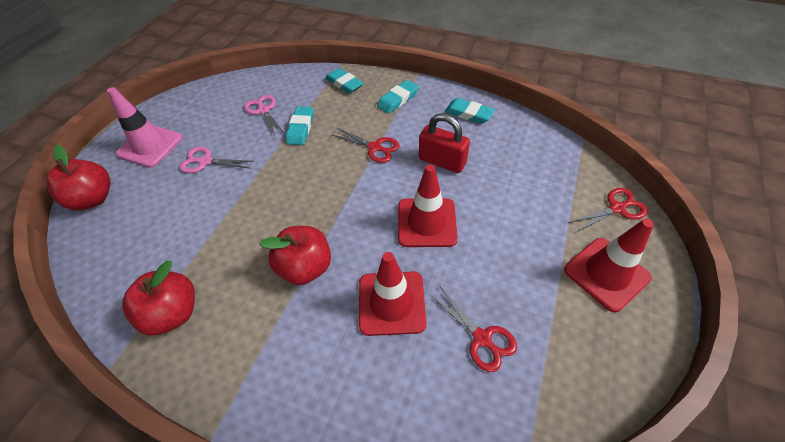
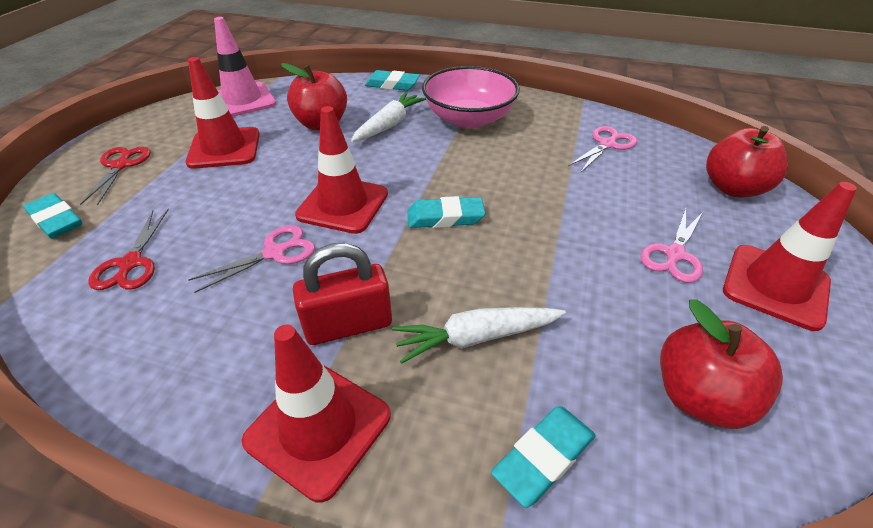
pink bowl: none = 0 -> [422,66,520,128] = 1
pink scissors: [180,147,253,173] [244,95,285,136] = 2 -> [188,225,315,293] [568,126,637,172] [640,209,703,283] = 3
red scissors: [332,128,399,163] [430,287,517,372] [568,188,648,232] = 3 -> [80,147,151,206] [88,209,169,290] = 2
red traffic cone: [359,252,426,336] [398,164,458,247] [564,218,654,312] = 3 -> [185,57,260,169] [242,325,391,503] [295,106,388,234] [723,182,857,331] = 4
white carrot: none = 0 -> [351,92,426,142] [392,307,566,364] = 2

